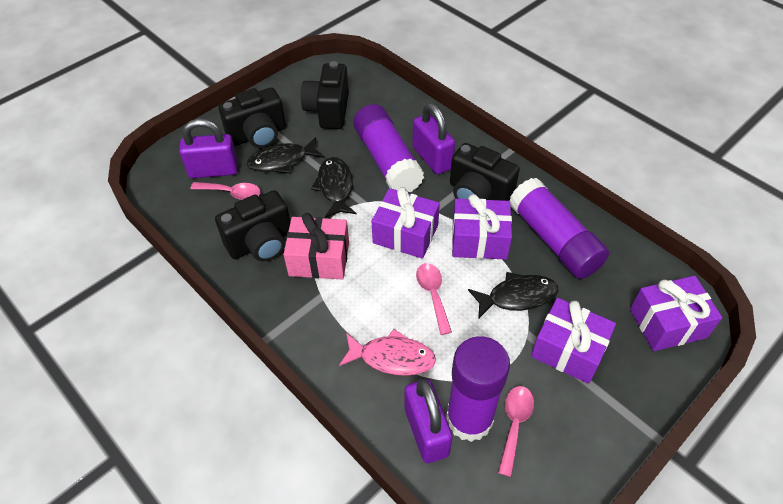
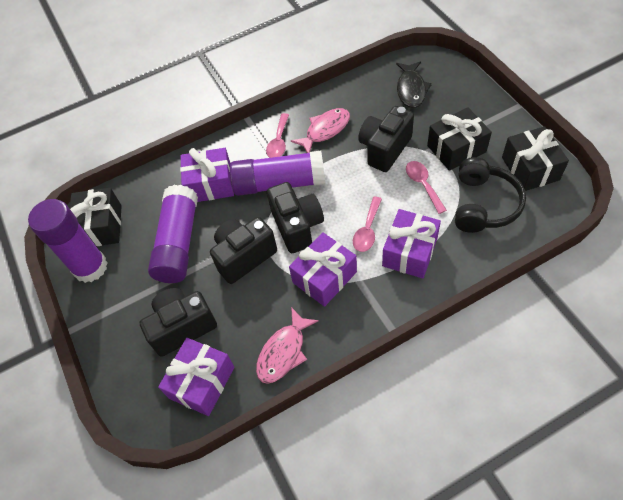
black fish: [247,137,324,173] [311,157,356,218] [468,272,559,319] = 3 -> [396,61,432,108] = 1
black gift: none = 0 -> [70,188,122,246] [427,107,492,171] [502,126,569,191] = 3
black headphones: none = 0 -> [455,157,526,233] = 1
pink fish: [339,329,436,376] = 1 -> [256,307,319,384] [291,108,350,153] = 2
pink gift: [284,213,349,279] = 1 -> none = 0
purple padlock: [179,119,238,178] [404,379,453,463] [412,103,455,174] = 3 -> none = 0

